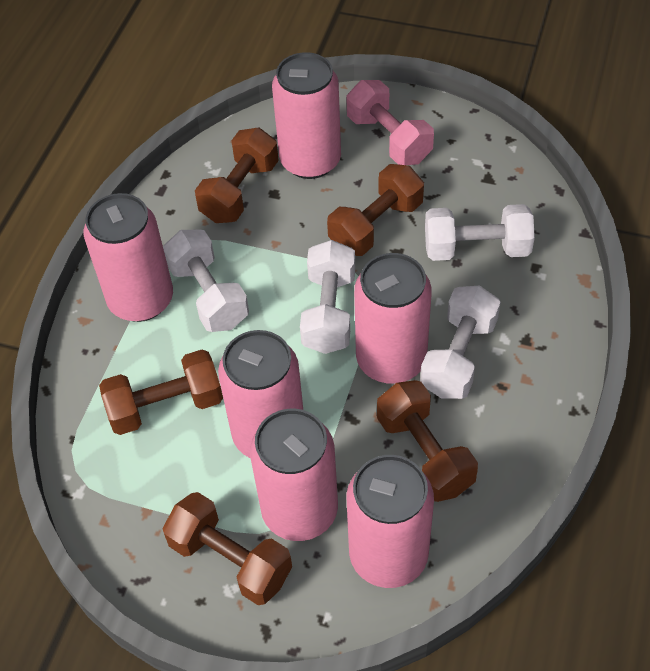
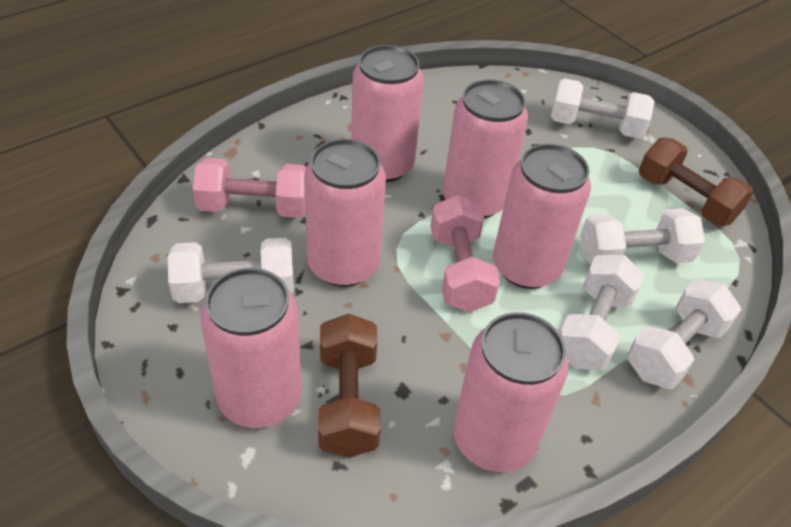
brown dumbbell: [99,349,223,435] [162,492,292,605] [195,127,279,223] [327,164,424,256] [377,380,478,502] = 5 -> [318,314,381,458] [639,137,754,226] = 2
pink dumbbell: [346,80,434,165] = 1 -> [193,158,306,218] [431,195,500,312] = 2
white dumbbell: [163,229,249,332] [300,240,355,354] [420,286,501,399] [425,204,535,261] = 4 -> [168,238,294,303] [551,78,655,139] [560,255,645,371] [580,208,705,264] [627,279,742,389] = 5

